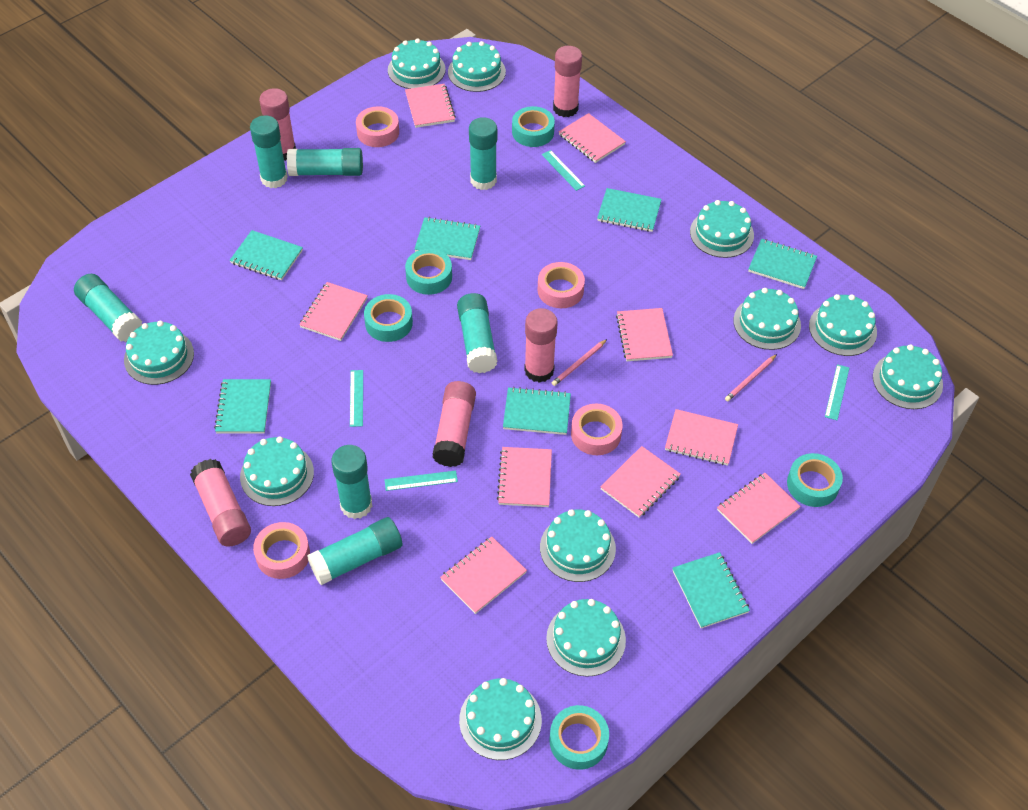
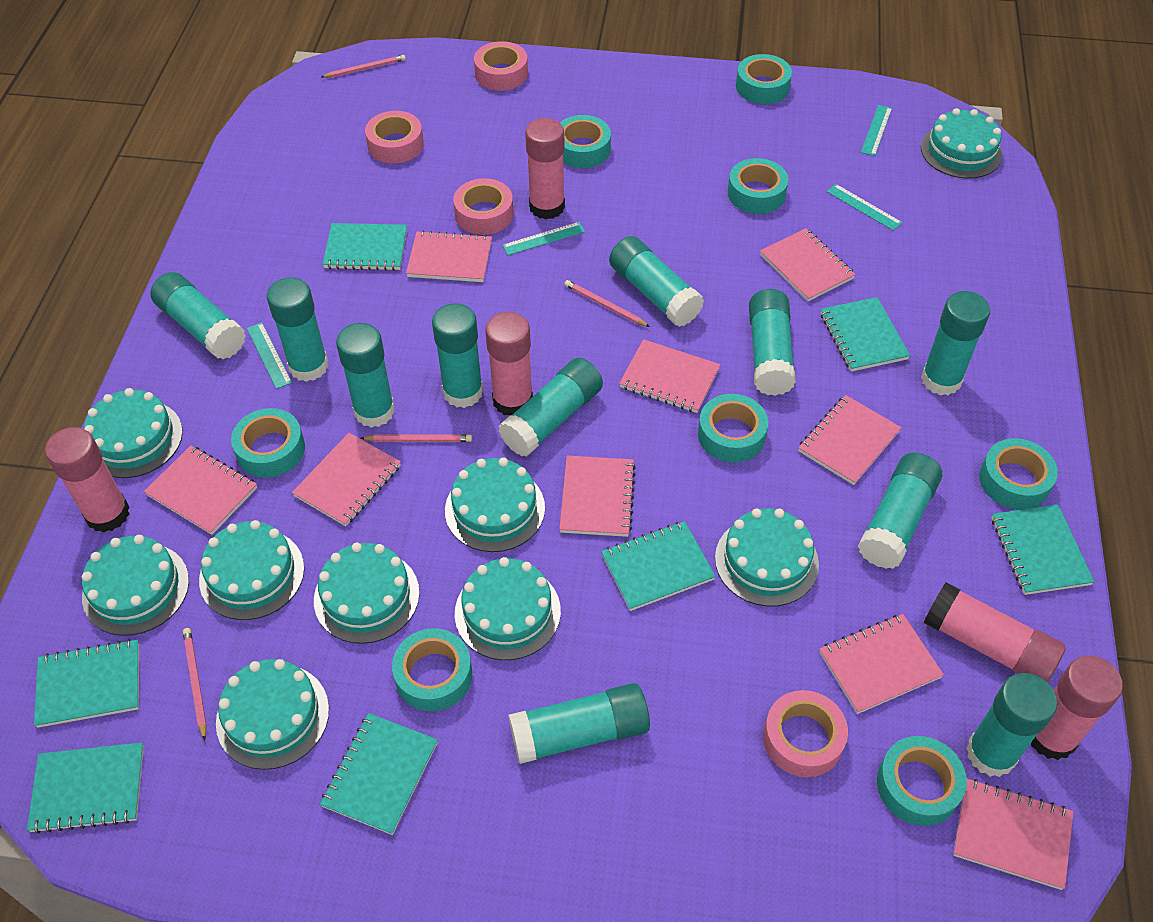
pink pencil: [552,339,607,386] [725,354,777,401] = 2 -> [183,628,207,741] [321,55,406,78] [361,434,472,442] [564,280,650,327] = 4
turquoise cake: [124,321,194,385] [240,436,314,506] [388,38,446,89] [448,41,506,92] [459,678,542,760] [540,509,616,582] [546,599,626,677] [690,200,754,258] [733,288,801,350] [809,294,877,356] [873,344,943,409] = 11 -> [82,535,189,636] [84,388,183,478] [199,520,304,620] [216,659,329,770] [314,543,420,644] [445,458,545,552] [455,557,561,660] [715,508,819,606] [921,108,1002,179] = 9
turquoise glue stick: [74,274,142,342] [250,115,288,188] [287,148,363,176] [307,517,403,585] [332,445,372,519] [457,293,497,373] [469,117,497,190] = 7 -> [150,272,246,360] [267,277,329,382] [336,323,395,427] [432,303,483,408] [498,357,603,457] [508,683,650,764] [609,236,704,327] [749,289,796,396] [858,453,942,569] [921,291,990,396] [966,673,1057,777] = 11
turquoise tape: [364,294,413,342] [405,249,452,295] [512,106,555,147] [550,705,609,770] [787,453,843,507] = 5 -> [231,408,305,478] [392,628,472,711] [560,115,611,168] [698,394,768,463] [728,158,788,214] [736,54,792,104] [877,736,967,826] [979,438,1058,510] = 8

